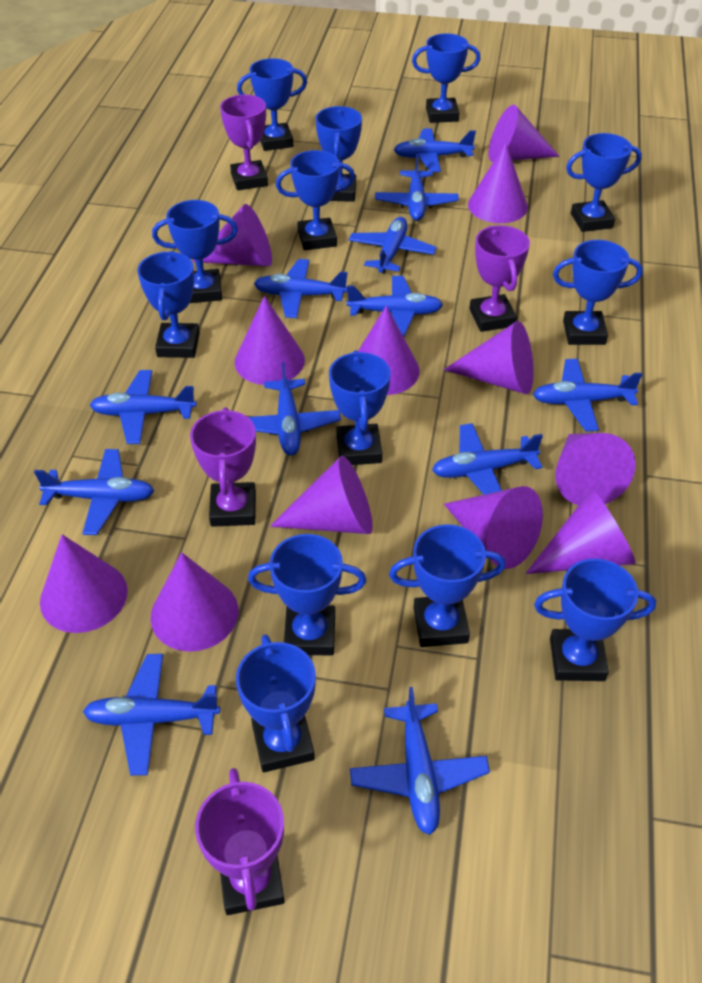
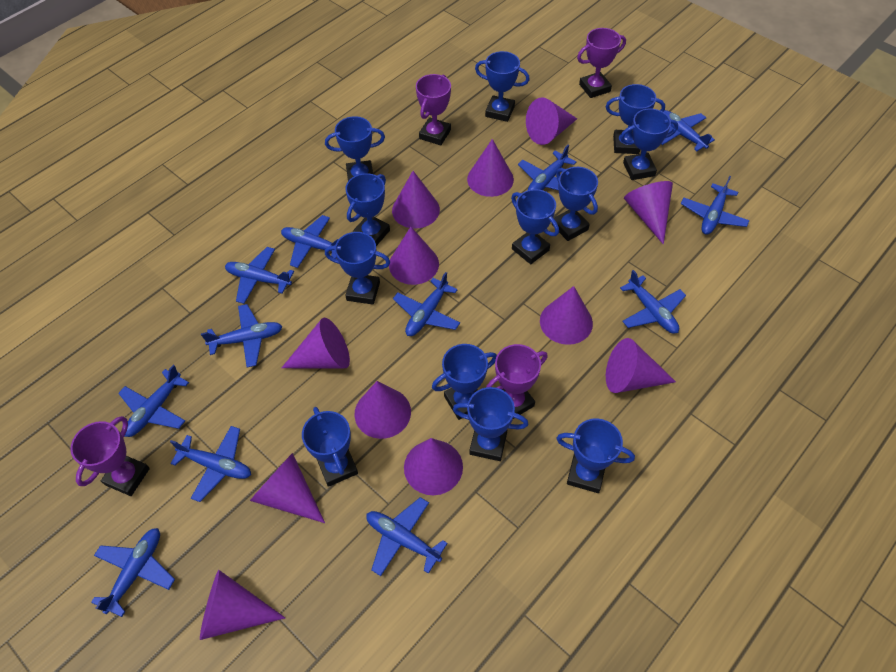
blue trophy: [137,251,200,358] [152,200,238,303] [236,634,316,772] [237,58,307,151] [248,534,366,656] [276,150,355,250] [315,106,362,202] [329,350,391,465] [389,525,506,647] [412,33,480,123] [534,559,656,681] [553,240,643,345] [566,133,642,232] = 13 -> [302,407,358,487] [325,116,385,181] [325,232,390,305] [345,173,390,246] [432,344,497,420] [453,387,528,461] [475,51,530,122] [511,189,559,264] [552,167,598,241] [556,418,635,493] [606,84,665,154] [620,108,678,180] = 12

